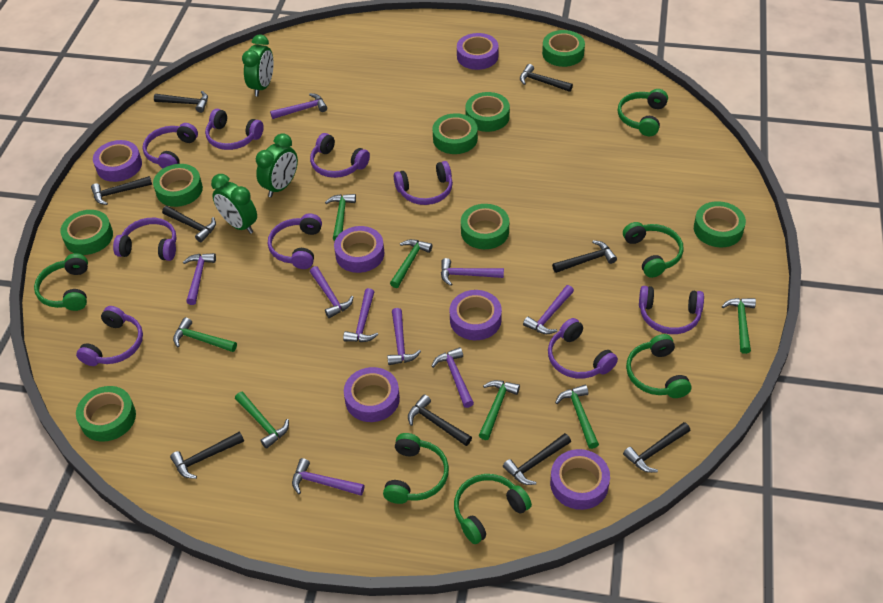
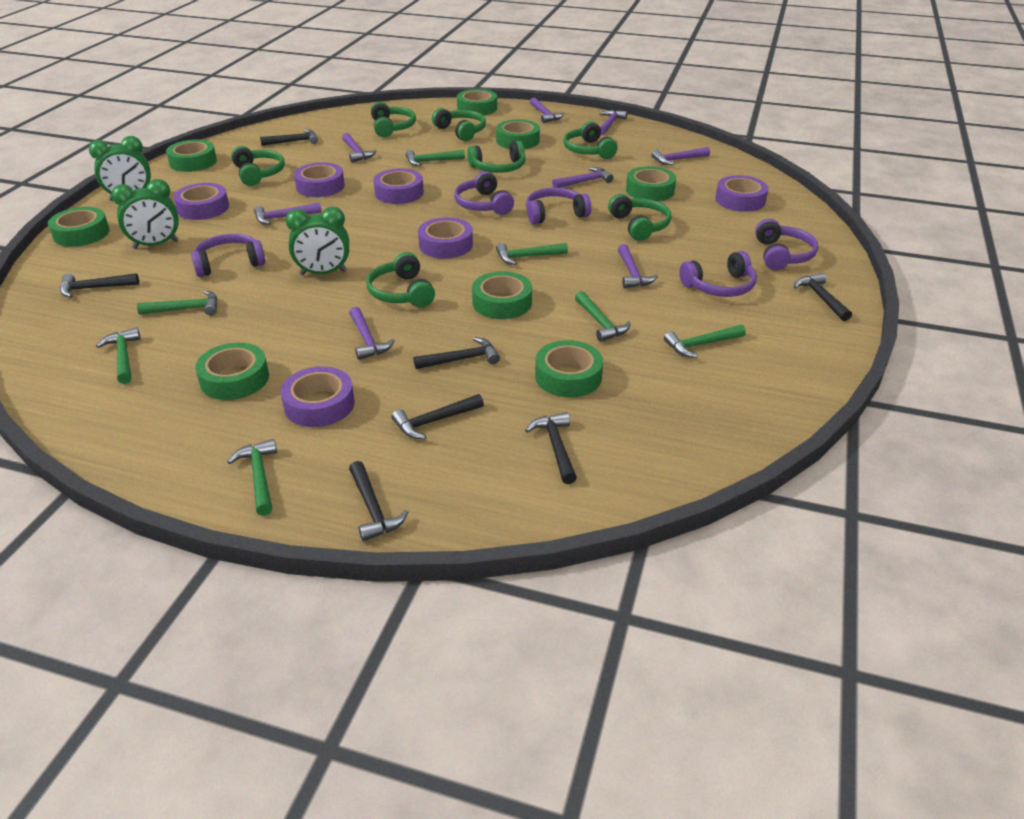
black hammer: [91,176,152,205] [154,91,208,113] [162,206,216,242] [170,431,244,479] [408,394,472,446] [503,433,571,485] [520,64,573,92] [552,240,617,273] [623,422,690,473] = 9 -> [60,273,139,298] [260,130,318,146] [349,461,408,541] [392,394,484,439] [414,337,500,369] [525,412,577,484] [794,273,852,321] = 7
green headphones: [34,253,88,311] [383,433,449,504] [454,474,532,544] [618,89,668,136] [623,222,684,278] [626,334,691,398] = 6 -> [231,146,285,186] [366,252,435,307] [371,102,416,137] [432,108,486,141] [467,141,525,173] [564,121,617,159] [608,194,671,241] = 7
purple hammer: [183,253,216,305] [270,93,327,119] [292,458,364,496] [310,266,353,318] [343,288,378,342] [387,308,421,365] [431,347,474,408] [441,258,504,286] [523,285,574,334] = 9 -> [254,203,322,225] [342,133,376,162] [349,307,395,360] [530,97,565,123] [552,167,613,188] [600,110,628,135] [618,244,658,288] [651,147,710,165] = 8
purple headphones: [76,306,143,366] [113,218,177,261] [143,123,198,169] [205,109,264,150] [268,213,322,269] [310,133,370,178] [394,161,453,205] [548,318,618,379] [639,286,704,334] = 9 -> [191,234,265,277] [454,171,514,215] [526,188,591,224] [679,251,757,297] [755,219,818,270] = 5

